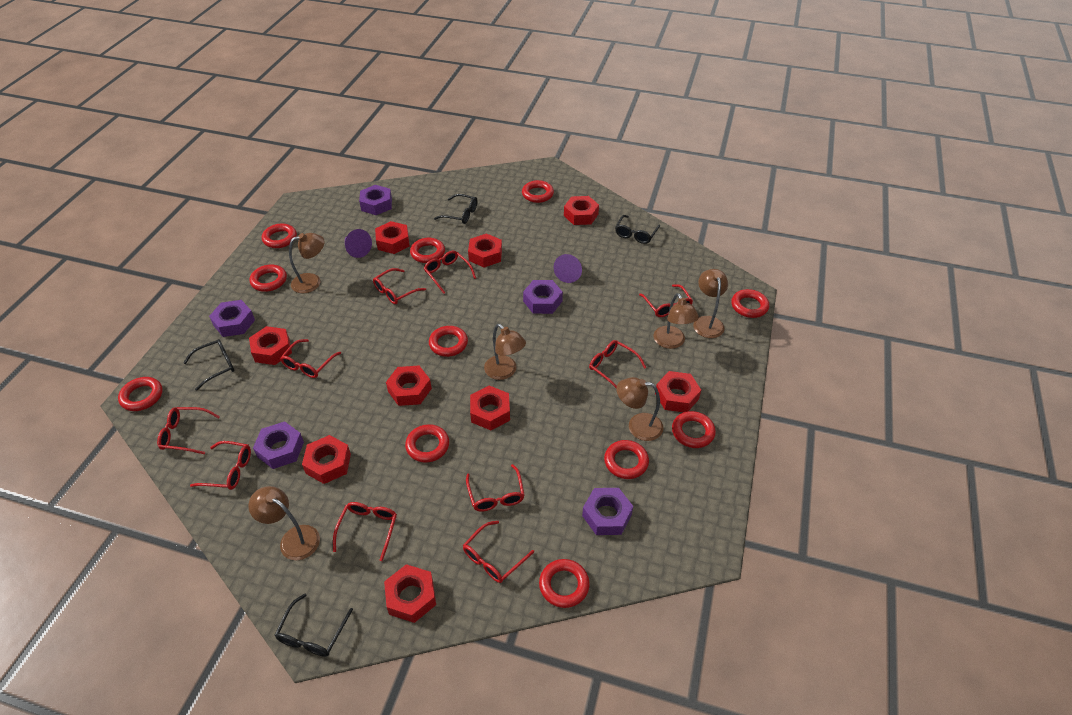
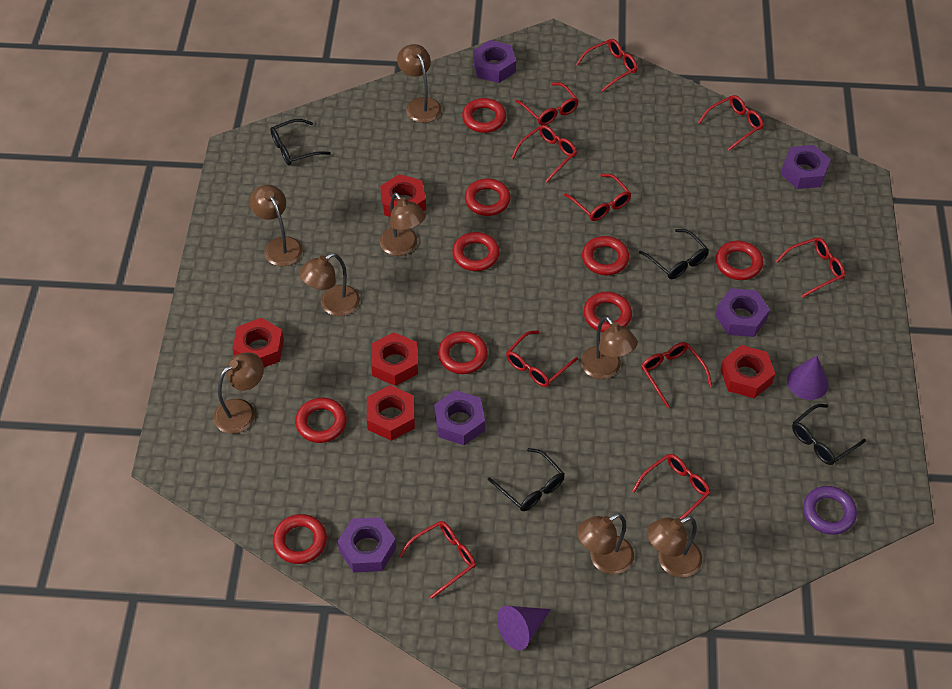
brown lamp: [248,486,320,560] [289,233,325,293] [484,324,526,380] [617,377,663,441] [654,293,699,349] [693,269,728,338] = 6 -> [214,352,264,434] [250,185,303,266] [299,253,360,316] [379,192,426,256] [397,44,442,123] [577,513,634,575] [581,316,638,379] [647,516,702,577] = 8
purple ring: none = 0 -> [803,486,857,535] = 1
red nut: [249,326,292,365] [302,435,351,484] [375,221,410,254] [384,564,436,623] [386,366,432,406] [468,233,502,268] [470,386,510,430] [564,196,599,225] [655,371,701,412] = 9 -> [232,318,284,367] [367,385,415,441] [371,332,418,386] [380,174,426,217] [720,345,775,398] = 5
red ring: [118,377,163,411] [250,265,287,292] [262,223,297,248] [405,424,449,463] [410,238,445,263] [429,326,468,357] [522,180,554,203] [539,559,590,608] [604,440,649,479] [672,411,716,448] [731,289,769,318] = 11 -> [273,514,327,564] [295,398,347,443] [438,331,488,374] [452,232,500,271] [462,98,506,133] [465,178,511,216] [582,236,629,275] [583,292,632,332] [716,241,763,280] = 9

